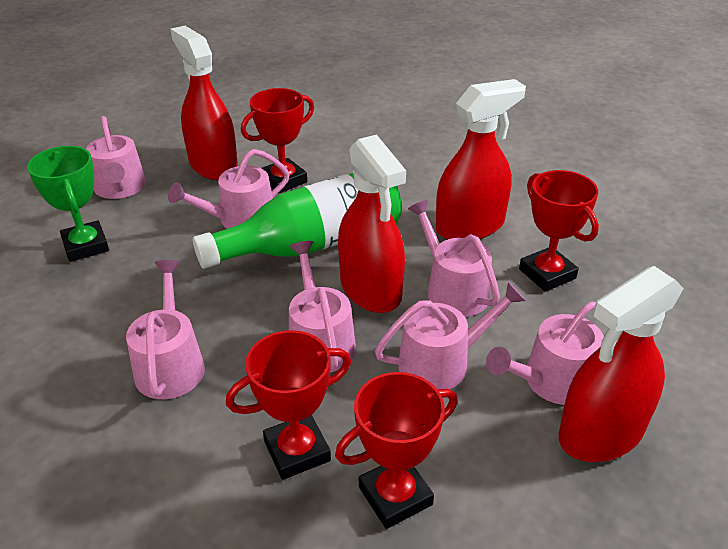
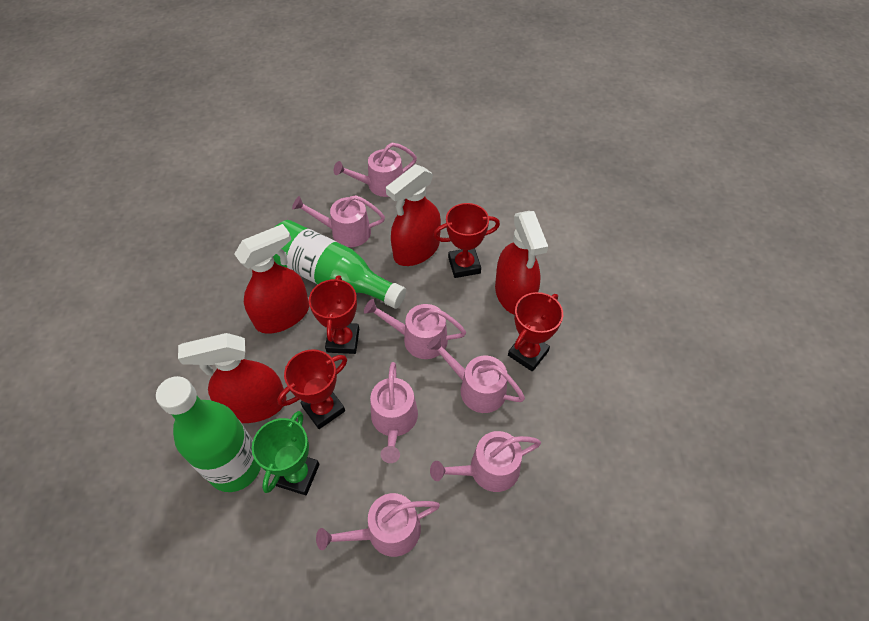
green bottle: [193,173,402,269] = 1 -> [156,376,261,492] [273,220,406,309] = 2

